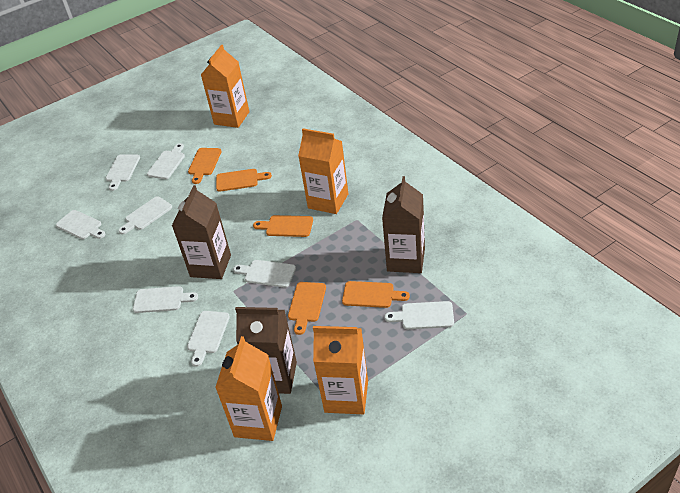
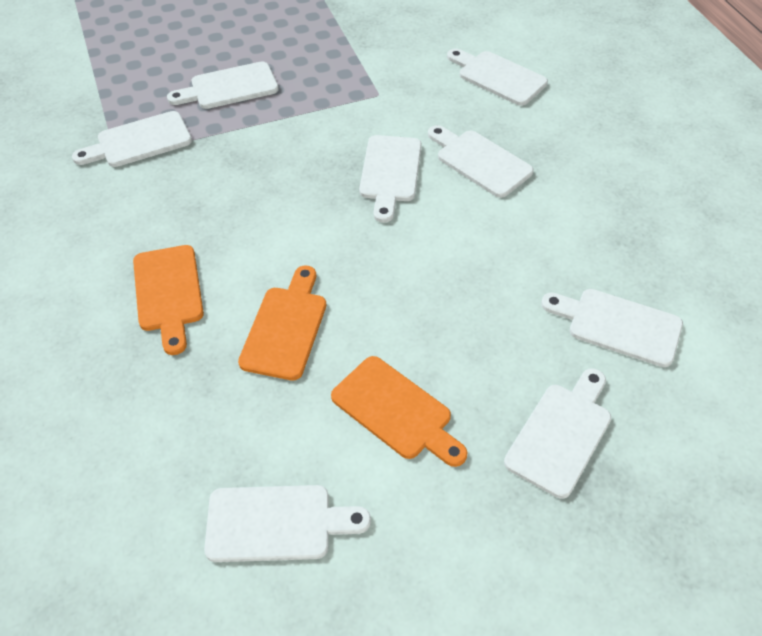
brown carton: [172,185,231,279] [235,307,297,394] [382,176,425,273] = 3 -> none = 0
orange carton: [201,45,250,128] [215,336,282,441] [298,129,348,214] [313,326,368,414] = 4 -> none = 0
orange cutting board: [188,148,222,184] [216,169,272,192] [253,215,313,237] [288,282,326,335] [342,281,410,308] = 5 -> [133,245,204,355] [238,266,326,380] [331,356,467,467] = 3

